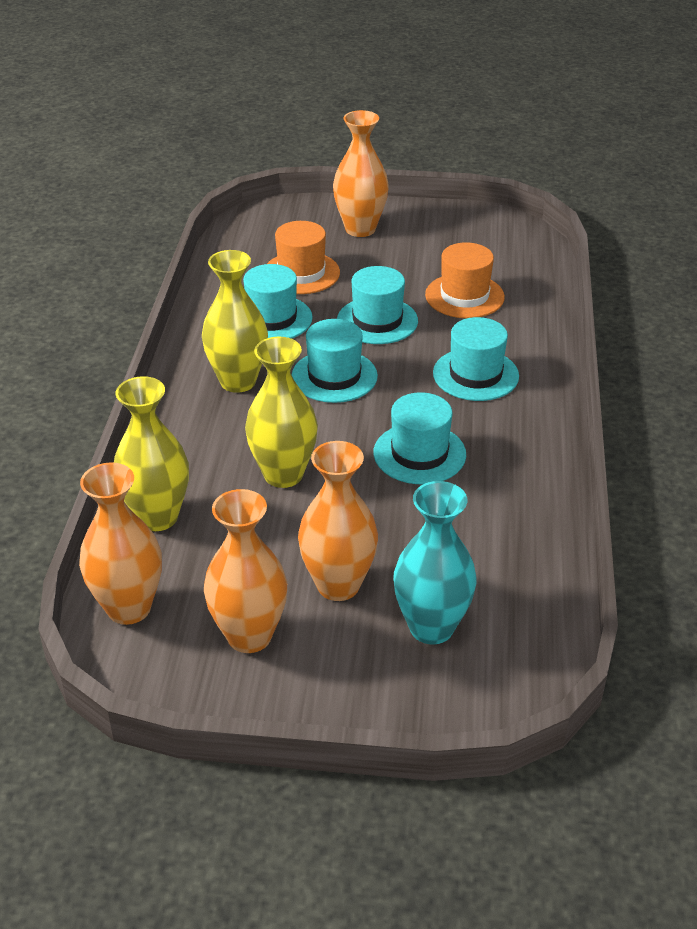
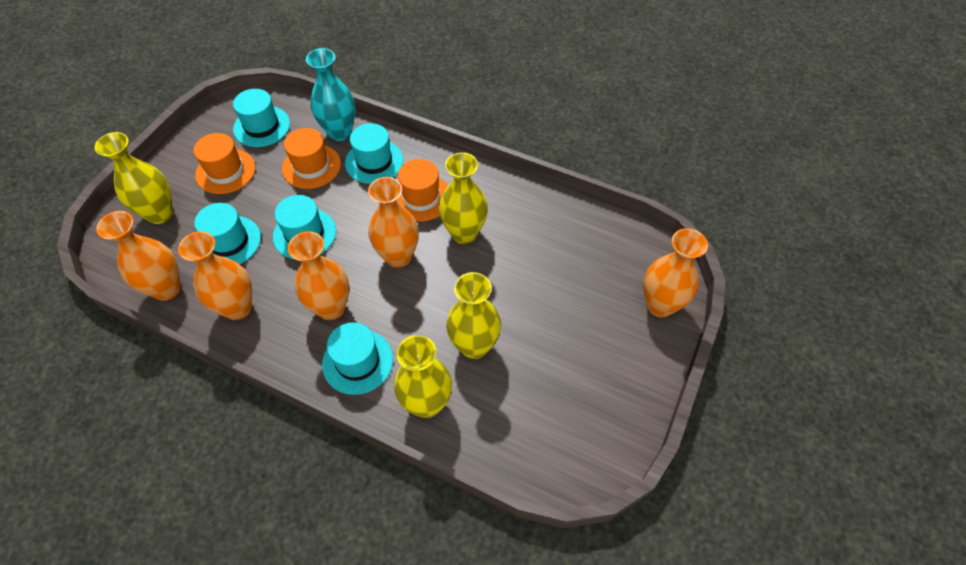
orange hat: [267,221,340,294] [425,242,505,318] = 2 -> [193,133,255,194] [282,128,341,189] [396,159,448,222] = 3
orange vase: [79,463,162,625] [204,489,287,653] [298,441,378,601] [333,110,389,237] = 4 -> [96,211,181,301] [178,231,252,320] [288,231,349,320] [368,177,419,268] [643,228,708,317] = 5
yellow vase: [114,376,189,531] [202,250,268,393] [245,337,318,488] = 3 -> [95,132,173,224] [394,335,452,418] [439,152,488,244] [446,272,501,359] = 4

